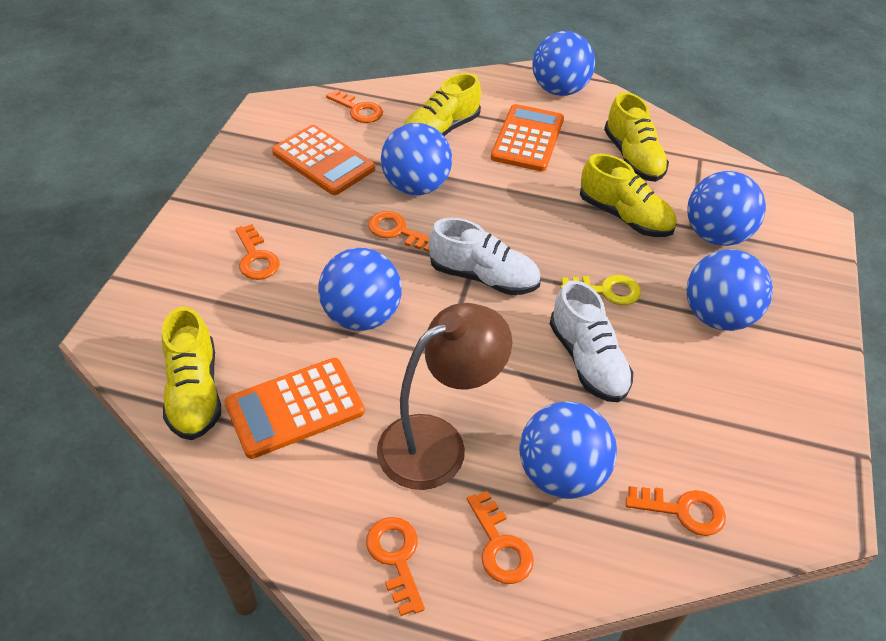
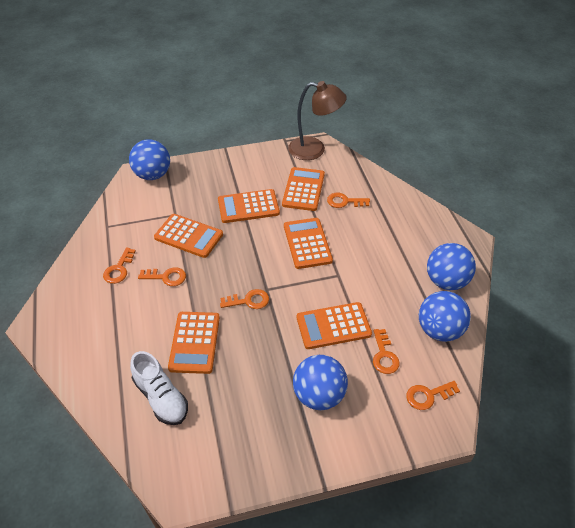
blue ball: [318,248,402,331] [381,123,452,195] [519,402,617,499] [532,31,595,96] [687,171,766,246] [687,250,773,331] = 6 -> [129,139,170,180] [293,355,348,410] [419,291,471,342] [427,243,476,290] = 4
orange calculator: [224,358,365,459] [272,125,375,195] [491,104,564,171] = 3 -> [154,214,223,258] [168,312,220,374] [218,189,280,223] [282,167,325,211] [284,218,333,269] [297,302,372,349] = 6
white shoe: [429,218,541,295] [550,280,633,402] = 2 -> [130,351,188,425] = 1
yellow key: [560,275,641,305] = 1 -> none = 0
yellow shoe: [162,307,221,440] [403,73,481,136] [580,153,676,237] [604,92,669,182] = 4 -> none = 0

